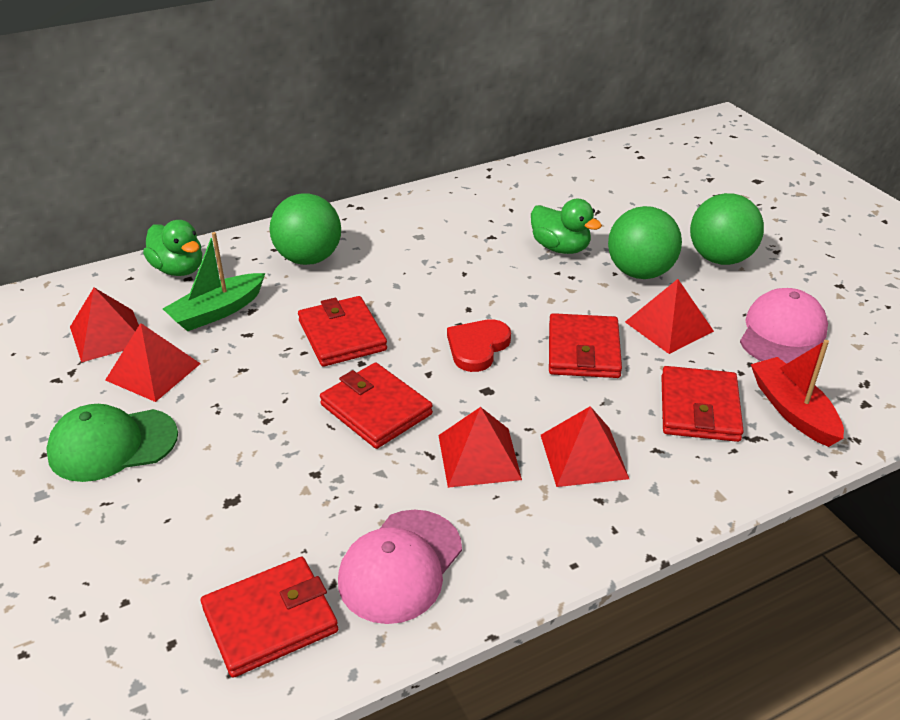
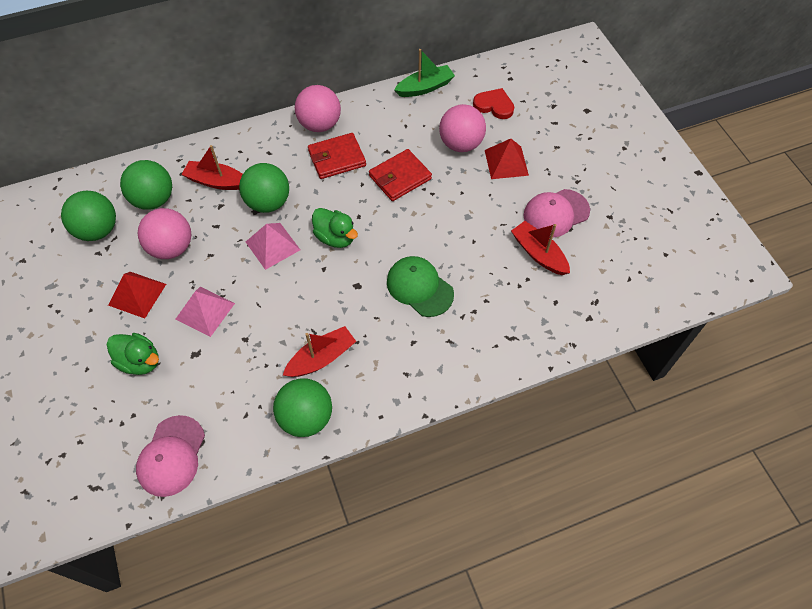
green ball: [270,193,341,265] [608,206,682,279] [690,193,764,265] = 3 -> [61,191,116,241] [120,160,172,210] [239,163,289,213] [273,378,332,437] = 4
pink ball: none = 0 -> [138,208,191,259] [295,85,341,132] [439,104,486,152] = 3
pink pyramid: none = 0 -> [175,287,235,337] [246,223,300,270] = 2
red boat: [751,340,844,447] = 1 -> [182,145,243,190] [283,326,356,377] [511,221,570,275] = 3
red pyramid: [70,288,139,363] [105,323,201,402] [438,407,522,488] [541,406,629,487] [625,279,714,354] = 5 -> [108,272,166,319] [485,139,529,179] = 2
red wallet: [201,557,338,678] [298,296,387,367] [320,362,433,449] [549,313,622,378] [661,366,744,442] = 5 -> [308,133,366,179] [369,149,432,201] = 2

